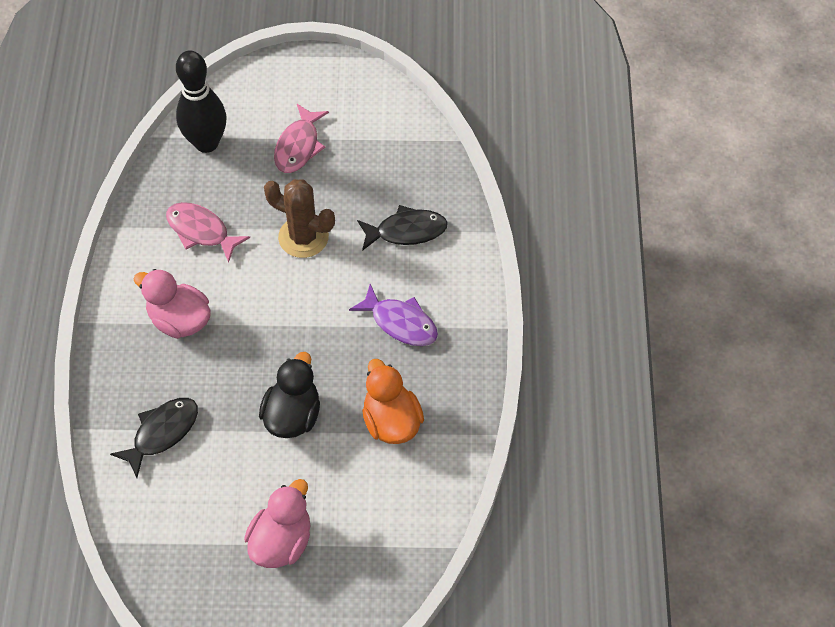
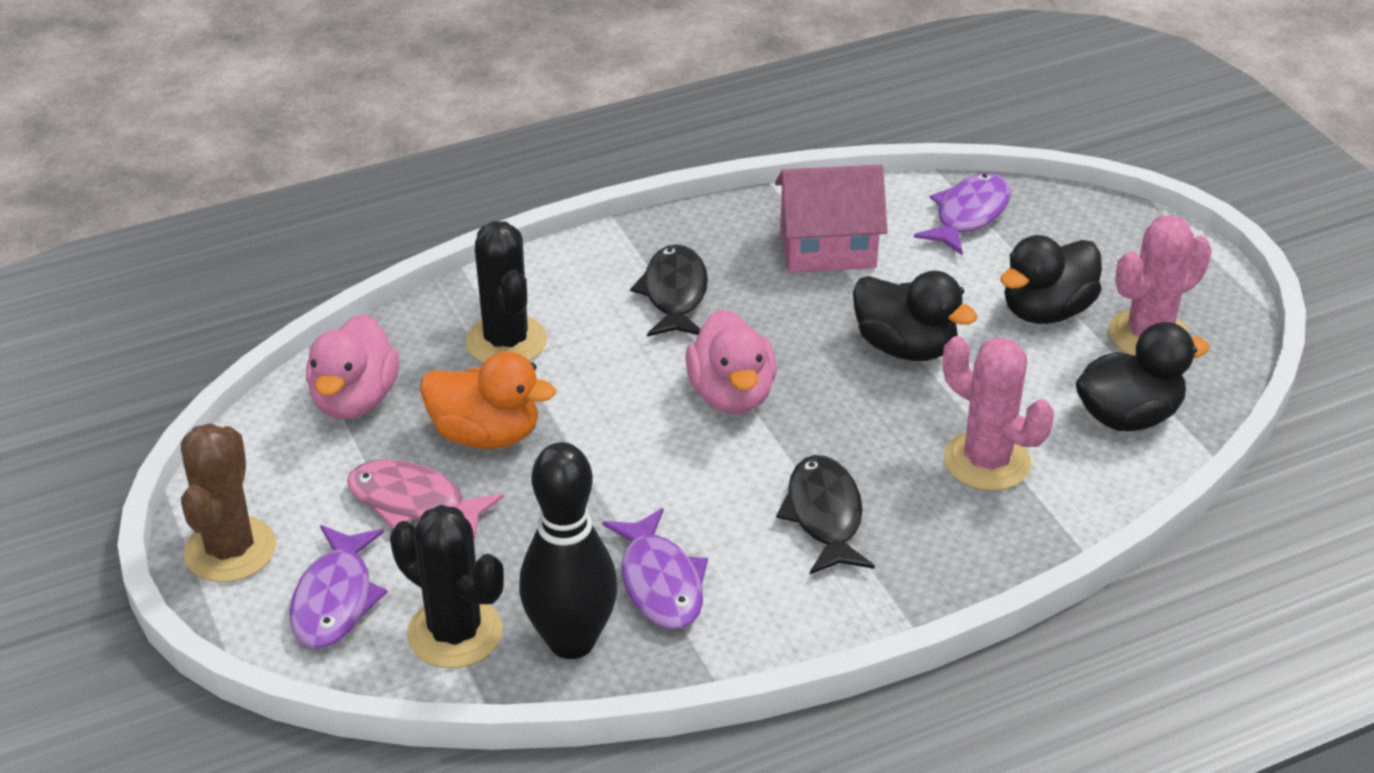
black cactus: none = 0 -> [390,505,504,668] [466,221,547,363] = 2
black duck: [259,352,320,438] = 1 -> [853,271,978,361] [1000,235,1102,324] [1075,322,1210,431] = 3
pink cactus: none = 0 -> [943,336,1054,491] [1109,215,1212,355] = 2
pink fish: [166,202,250,263] [274,104,329,173] = 2 -> [347,460,504,539] = 1
pink house: none = 0 -> [775,165,888,273] = 1
purple fish: [349,284,438,346] = 1 -> [289,525,388,649] [602,508,708,629] [914,173,1011,255] = 3

